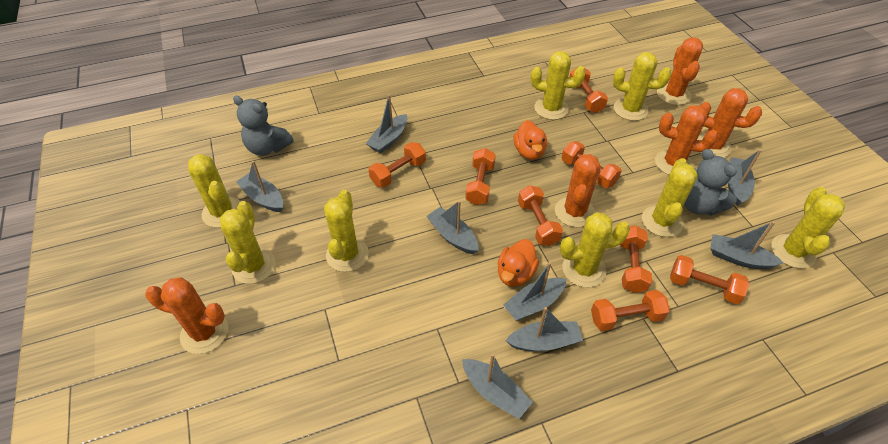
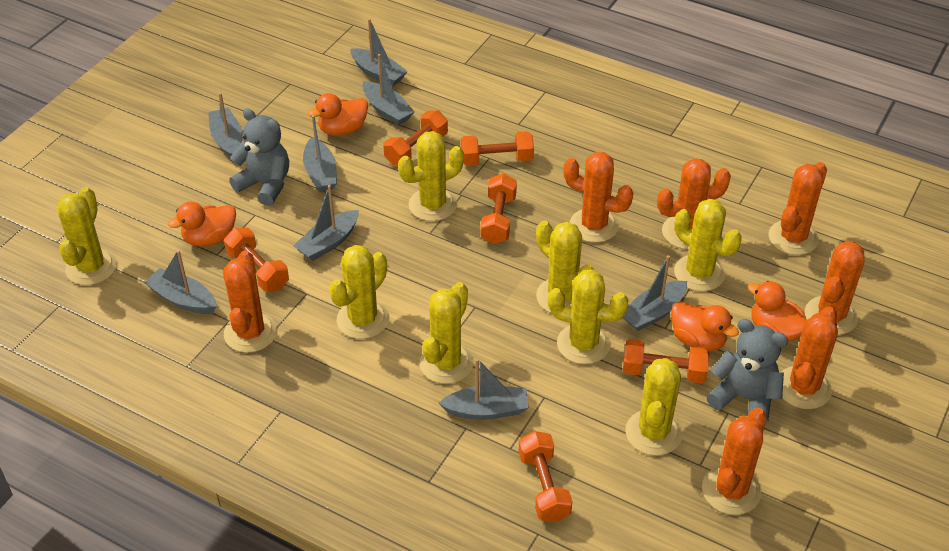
orange cactus: [145,277,228,354] [555,154,601,227] [655,105,718,175] [657,37,703,105] [697,88,762,158] = 5 -> [223,250,277,353] [563,152,633,243] [657,158,731,249] [702,408,767,515] [769,162,827,255] [781,307,838,409] [805,241,865,335] = 7
orange duck: [497,239,539,287] [514,120,547,160] = 2 -> [168,202,236,247] [308,93,368,136] [671,301,739,351] [748,281,807,342] = 4
orange dumbbell: [368,142,426,188] [465,148,496,205] [518,185,563,246] [562,141,622,188] [570,67,608,113] [591,290,670,331] [620,225,652,293] [670,255,749,304] = 8 -> [224,228,289,292] [383,110,448,166] [461,131,534,165] [480,173,517,244] [519,431,572,522] [623,339,709,383] = 6

